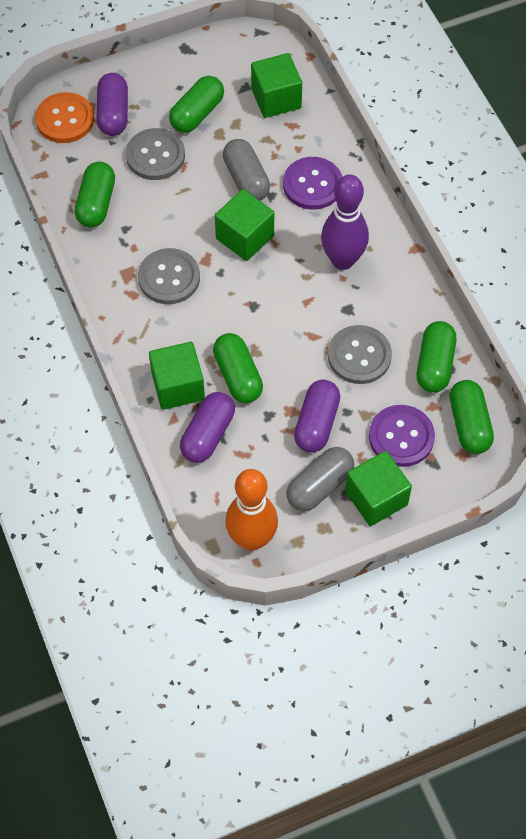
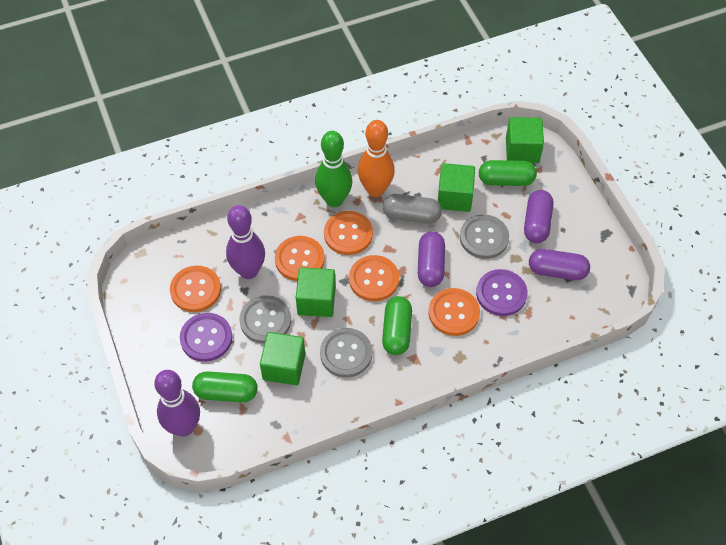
green bowling pin: none = 0 -> [315,131,353,207] = 1
green capsule: [75,162,115,228] [169,76,224,133] [213,333,263,403] [417,321,456,393] [449,380,494,454] = 5 -> [192,371,258,402] [382,296,412,355] [479,160,537,186] = 3
grey capsule: [223,139,270,201] [286,447,354,511] = 2 -> [383,194,442,224] = 1
orange button: [35,92,94,143] = 1 -> [170,265,221,312] [275,236,325,281] [324,211,373,255] [349,255,399,301] [428,288,480,336] = 5
purple bowling pin: [321,174,369,270] = 1 -> [154,370,200,437] [226,205,265,279] = 2

